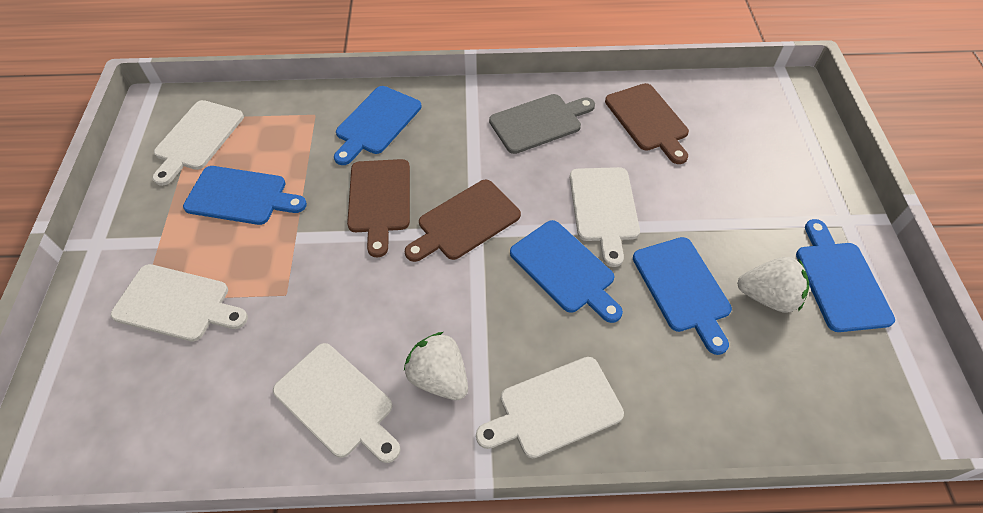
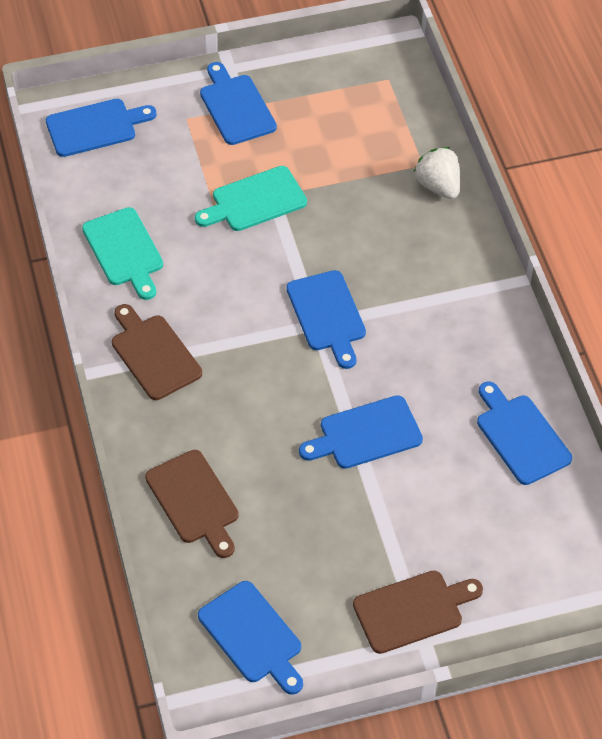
blue cutting board: [183,166,307,225] [334,86,421,165] [510,220,623,323] [633,237,732,355] [796,219,895,332] = 5 -> [46,99,157,157] [198,581,303,695] [200,62,277,145] [287,270,366,369] [299,395,423,469] [477,381,572,485] = 6
grey cutting board: [489,94,595,154] = 1 -> none = 0
turquoise cutting board: none = 0 -> [82,207,163,300] [195,166,307,231] = 2
white cutting board: [111,264,248,342] [152,100,244,186] [273,343,401,463] [476,357,624,458] [570,167,640,267] = 5 -> none = 0
white strawberry: [404,332,468,400] [737,257,809,313] = 2 -> [414,147,460,199] = 1

